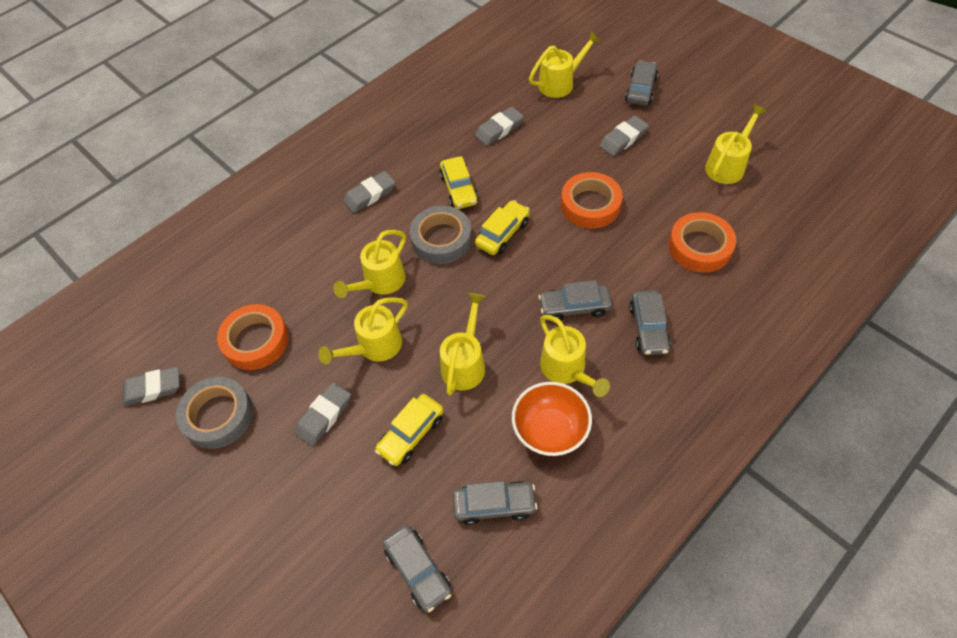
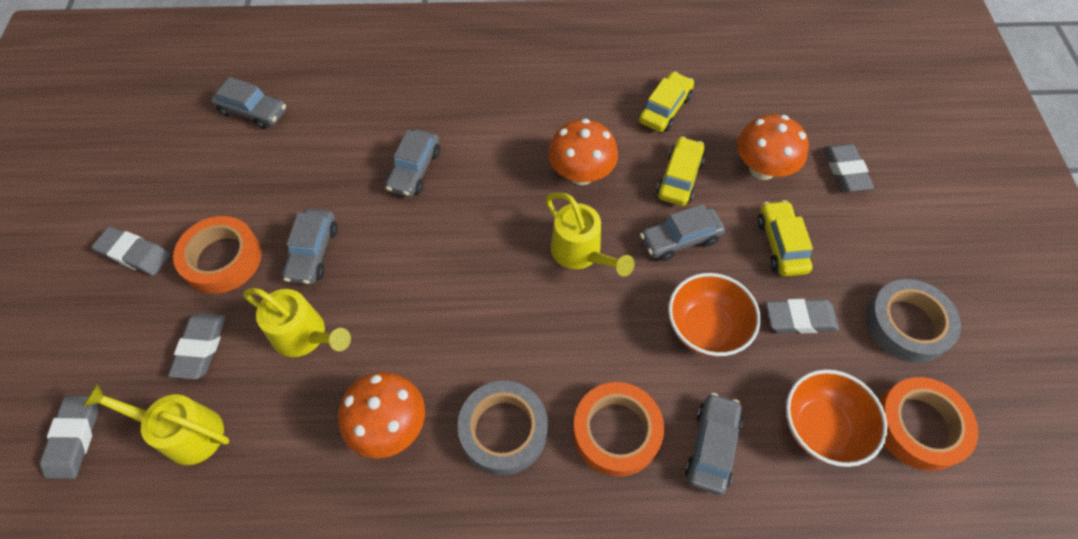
orange bowl: [512,382,592,456] = 1 -> [668,273,761,357] [786,369,887,467] = 2
orange mushroom: none = 0 -> [338,372,425,458] [548,118,618,185] [737,114,809,180] = 3
yellow watering can: [318,297,408,364] [333,230,406,298] [440,293,486,395] [529,32,601,98] [540,315,610,397] [705,104,767,184] = 6 -> [83,384,229,465] [243,288,351,357] [546,192,634,277] = 3

